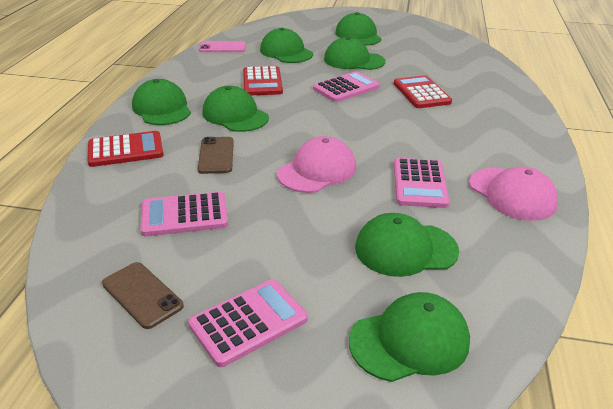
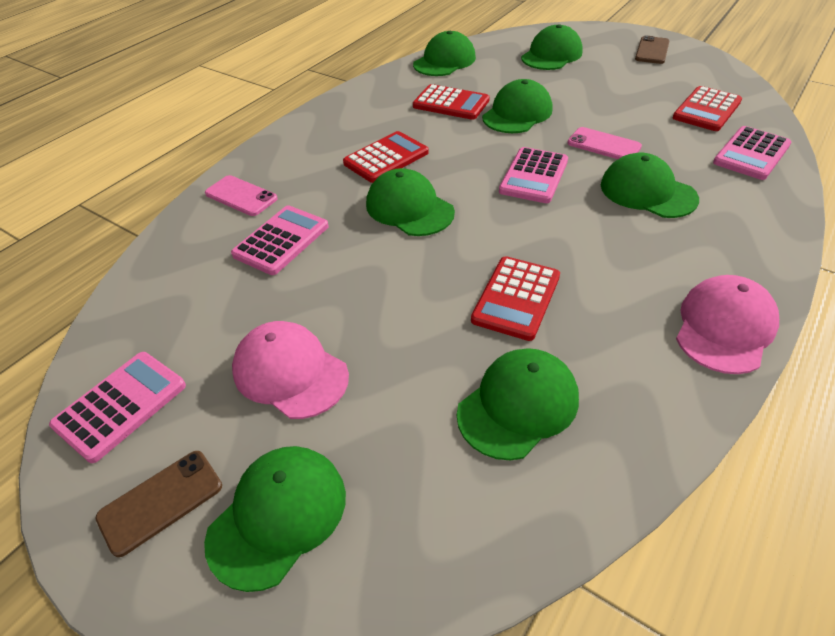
pink phone: [199,41,246,52] = 1 -> [205,175,278,216] [568,127,642,159] = 2
red calculator: [87,131,164,167] [243,66,283,95] [394,75,452,108] = 3 -> [343,131,429,183] [413,84,490,120] [471,256,560,341] [673,86,742,131] = 4

